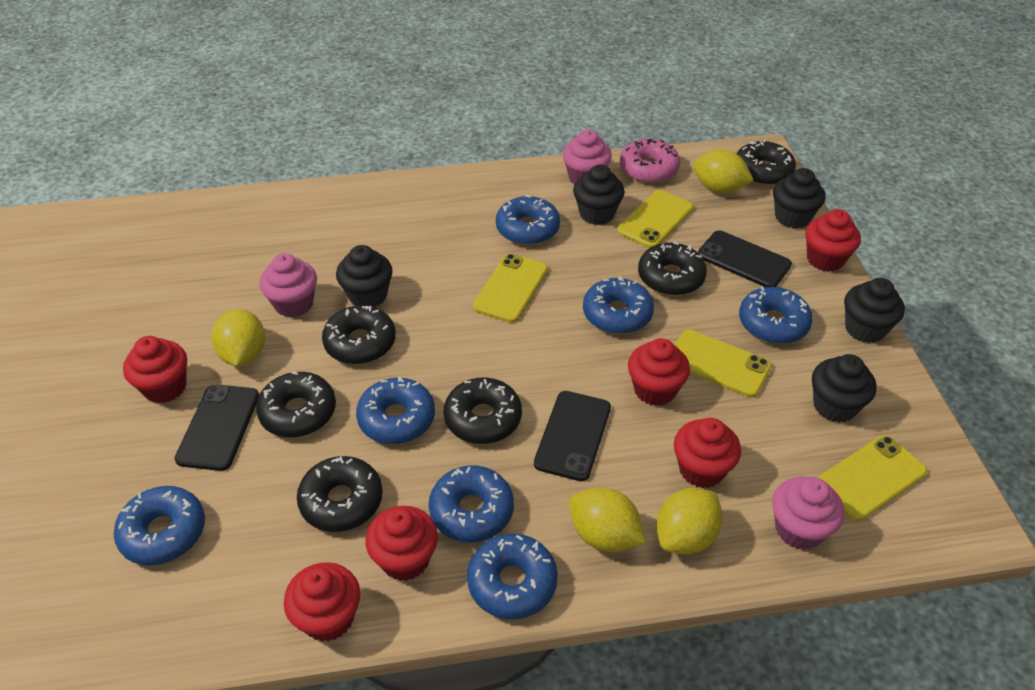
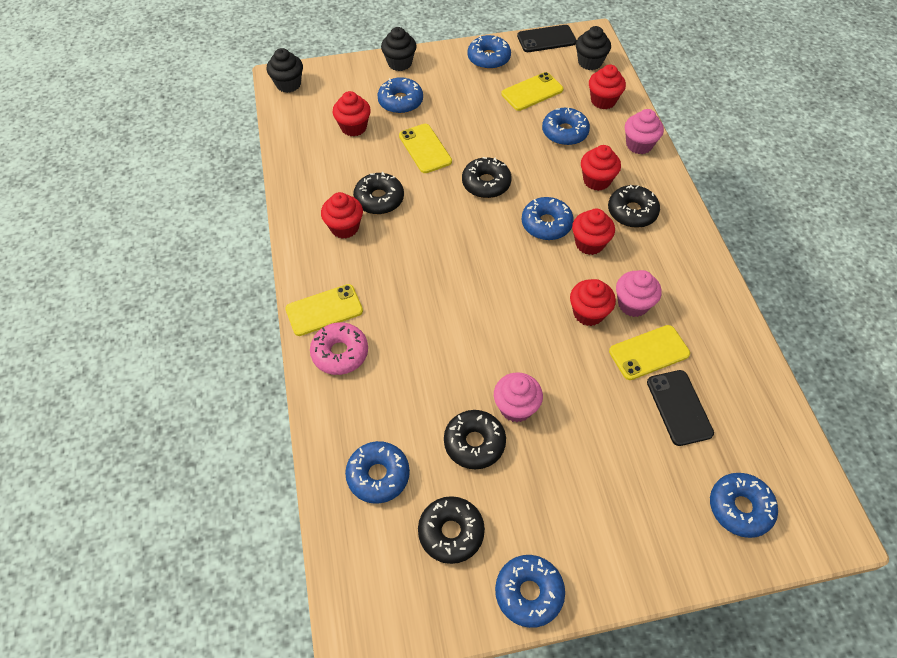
black cupcake: [336,245,393,307] [573,165,625,225] [773,168,825,229] [812,354,877,423] [844,278,905,343] = 5 -> [267,48,303,93] [381,27,417,71] [576,26,611,70] = 3
black donut: [256,371,336,438] [297,456,383,532] [322,305,396,364] [444,378,522,444] [638,242,707,296] [736,139,796,186] = 6 -> [353,172,404,214] [418,496,485,564] [444,410,506,469] [462,157,512,198] [608,185,660,228] = 5
black phone: [175,384,259,471] [534,391,611,481] [698,230,792,287] = 3 -> [517,25,576,52] [647,370,714,446] = 2
yellow lemon: [211,309,265,366] [569,487,646,552] [656,488,723,554] [693,149,754,193] = 4 -> none = 0

